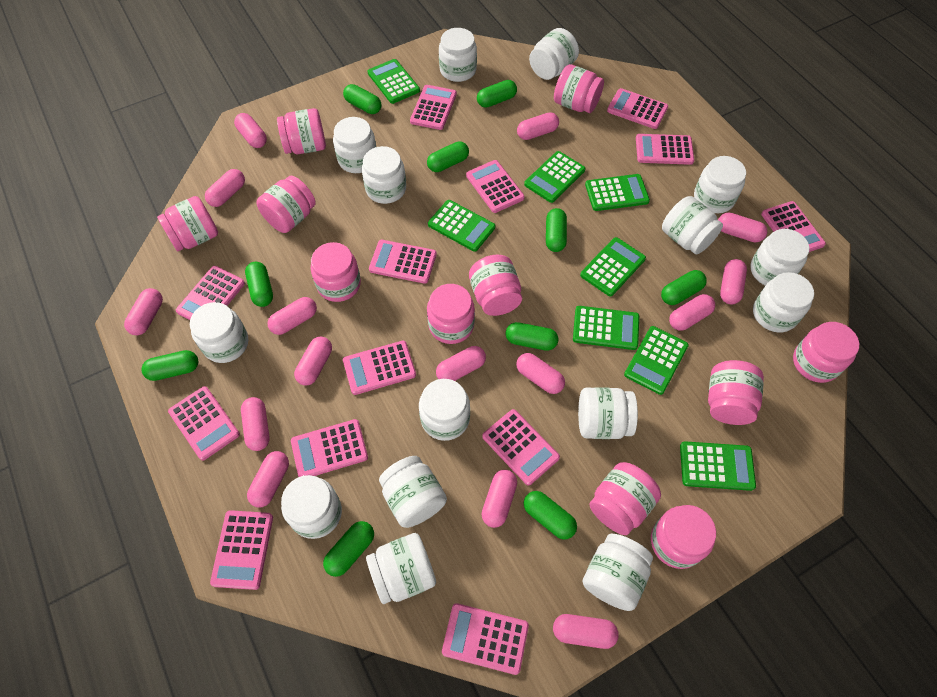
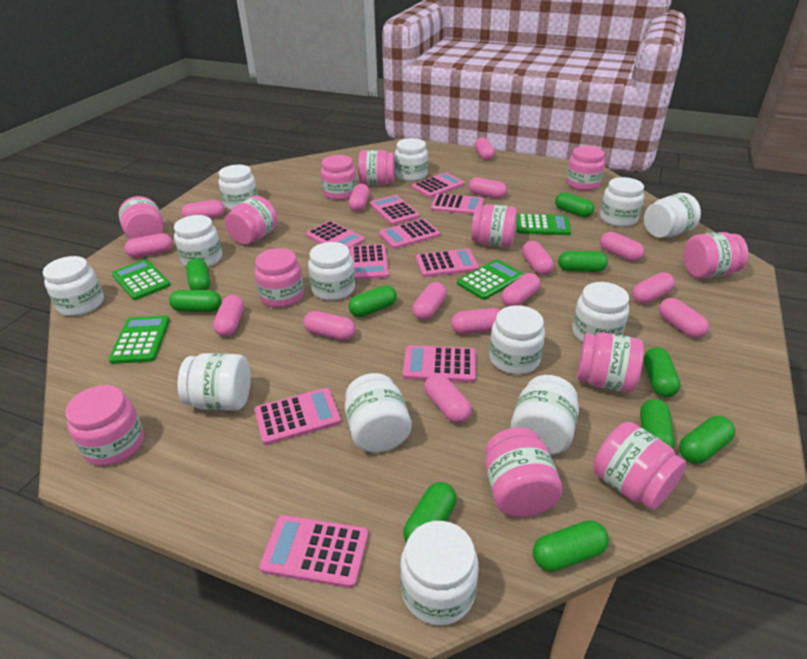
green calculator: [368,59,420,104] [428,200,495,252] [524,151,585,203] [573,306,639,350] [580,237,646,297] [585,174,650,211] [624,326,689,395] [680,441,756,491] = 8 -> [109,315,170,364] [112,259,170,300] [457,259,524,300] [516,214,571,235] = 4
pink calculator: [168,386,240,461] [176,266,245,320] [210,510,273,590] [291,419,368,477] [343,341,416,395] [369,240,437,284] [410,85,457,130] [442,603,529,675] [466,160,525,213] [482,409,560,486] [607,88,668,129] [636,134,694,165] [761,201,826,252] = 13 -> [254,388,341,445] [259,515,369,588] [306,221,365,250] [350,244,389,280] [370,195,420,225] [379,219,440,249] [403,345,476,382] [412,172,465,198] [416,249,479,277] [431,193,484,215] = 10
pink jar: [157,196,218,251] [257,176,316,233] [277,108,326,154] [311,242,361,302] [427,284,475,344] [469,255,522,316] [554,64,604,113] [589,462,661,535] [651,505,716,569] [708,360,764,425] [793,322,859,383] = 11 -> [65,385,144,466] [119,196,164,239] [225,196,278,245] [255,248,304,308] [321,155,357,200] [358,150,395,185] [471,204,517,247] [485,427,562,517] [566,146,605,191] [577,332,644,393] [593,422,686,510] [683,232,748,279] = 12
white jar: [190,302,248,363] [281,475,342,539] [333,117,376,173] [362,146,406,204] [366,533,436,604] [379,456,447,528] [419,379,470,441] [439,28,477,82] [529,28,579,80] [578,387,638,439] [583,534,653,611] [662,196,723,254] [694,156,746,213] [750,229,809,286] [753,272,814,332] = 15 -> [43,256,104,316] [174,215,222,267] [177,353,251,411] [218,165,258,210] [308,242,355,301] [345,373,411,453] [395,138,428,181] [400,521,479,626] [489,305,545,375] [511,375,579,455] [572,282,629,342] [600,177,644,227] [644,193,701,238] = 13

